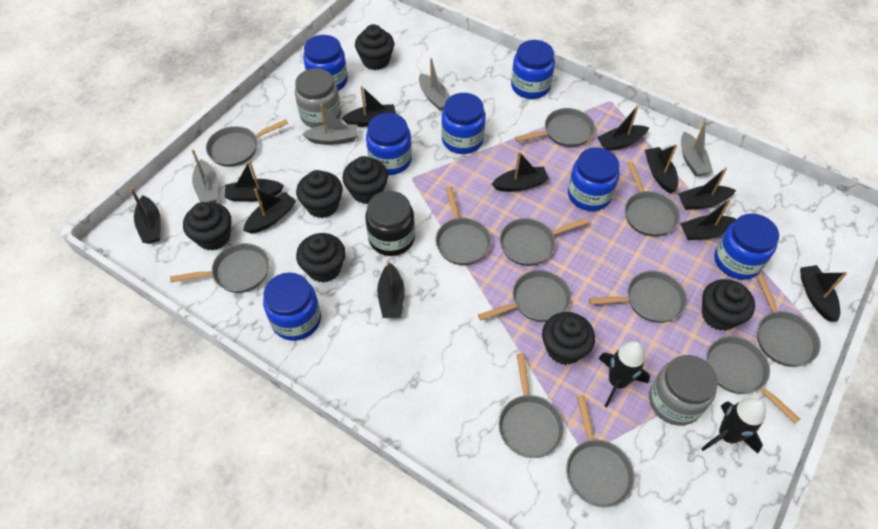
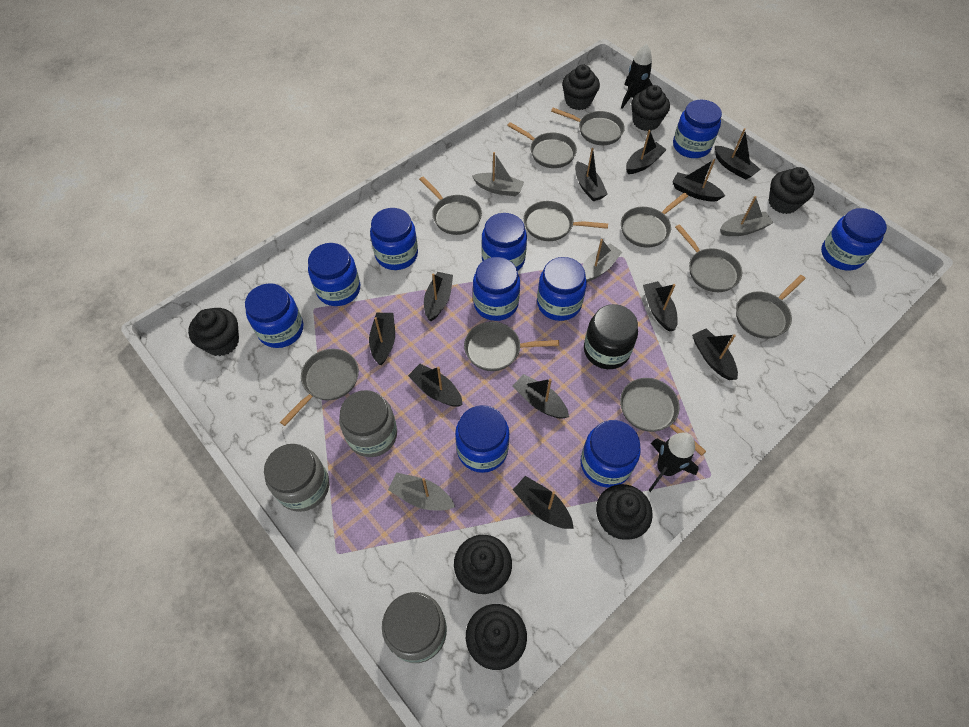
blue jar: [263,273,321,341] [303,35,348,91] [366,113,412,175] [441,93,486,154] [511,40,555,99] [568,147,620,211] [714,213,779,280] = 7 -> [245,283,303,348] [308,243,360,306] [370,208,418,270] [455,405,509,473] [473,257,520,321] [482,213,527,271] [537,257,587,321] [580,420,640,487] [673,100,722,158] [821,208,887,271] = 10
grey jar: [295,68,341,128] [649,355,718,426] = 2 -> [264,444,329,512] [339,390,397,457] [382,592,447,663] = 3
grey pan: [170,243,269,293] [206,119,288,167] [436,186,491,265] [478,270,571,322] [499,353,564,458] [500,217,589,266] [515,108,595,147] [566,395,635,507] [589,271,687,323] [625,161,680,237] [706,336,800,423] [757,275,821,367] = 12 -> [280,349,359,426] [419,176,482,235] [464,322,559,371] [507,122,577,168] [524,201,608,241] [551,108,625,145] [620,378,706,456] [621,193,688,248] [675,224,742,292] [736,275,806,339] = 10

